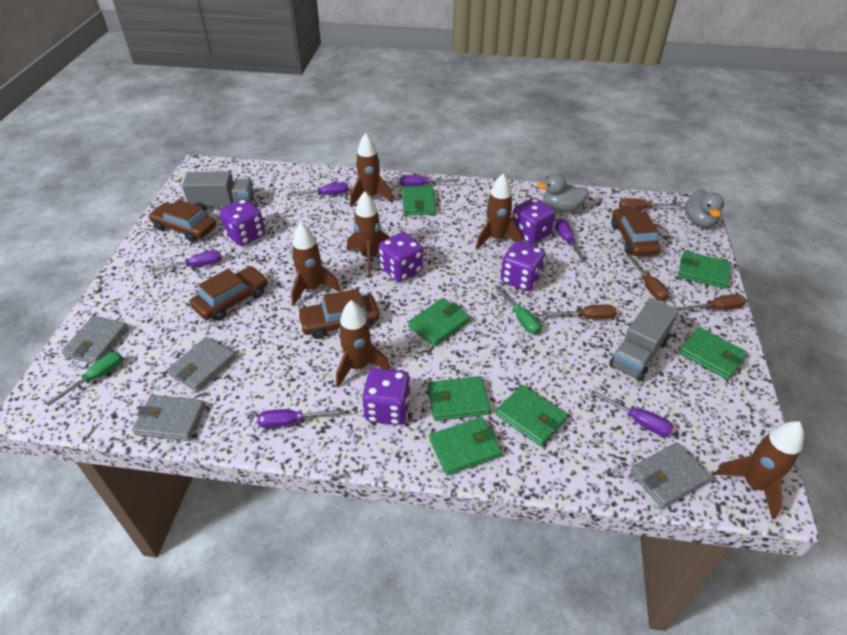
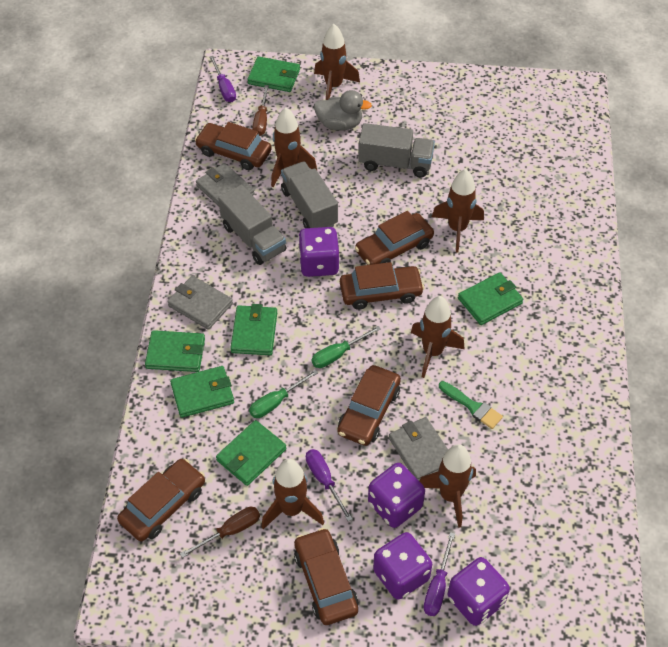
brown car: [149,200,216,242] [190,266,268,321] [297,289,379,339] [611,207,661,256] = 4 -> [117,458,205,542] [195,122,272,170] [294,528,358,625] [337,365,401,446] [340,262,424,310] [355,211,434,265] = 6
brown screwdriver: [543,304,617,319] [619,198,682,210] [626,254,669,301] [676,294,746,311] = 4 -> [180,507,260,558] [252,85,269,136] = 2
green brush: none = 0 -> [439,381,503,429] = 1
green wallet: [402,185,436,215] [408,298,470,347] [428,376,490,421] [429,417,502,476] [496,385,568,446] [678,251,731,289] [679,327,748,380] = 7 -> [145,330,205,372] [170,366,234,418] [216,420,287,486] [231,304,277,355] [247,56,300,92] [458,272,523,325] = 6
grey duck: [537,173,588,212] [684,189,724,228] = 2 -> [314,90,372,131] = 1
grey truck: [182,171,254,212] [609,298,678,381] = 2 -> [218,185,286,265] [281,161,338,228] [358,123,435,178] = 3
grey wallet: [61,316,128,364] [132,395,205,441] [167,337,236,392] [630,442,711,508] = 4 -> [167,276,233,330] [196,163,255,206] [389,417,448,480] = 3
purple dice: [220,199,265,246] [362,368,411,425] [379,232,423,282] [501,241,546,291] [512,198,555,244] = 5 -> [298,227,340,277] [368,463,425,528] [373,532,432,600] [448,557,510,626] = 4
purple screwdriver: [151,250,222,272] [257,409,344,428] [289,182,348,196] [400,175,458,186] [555,219,586,262] [590,390,673,436] = 6 -> [210,56,236,102] [306,449,352,521] [424,532,455,616] = 3

